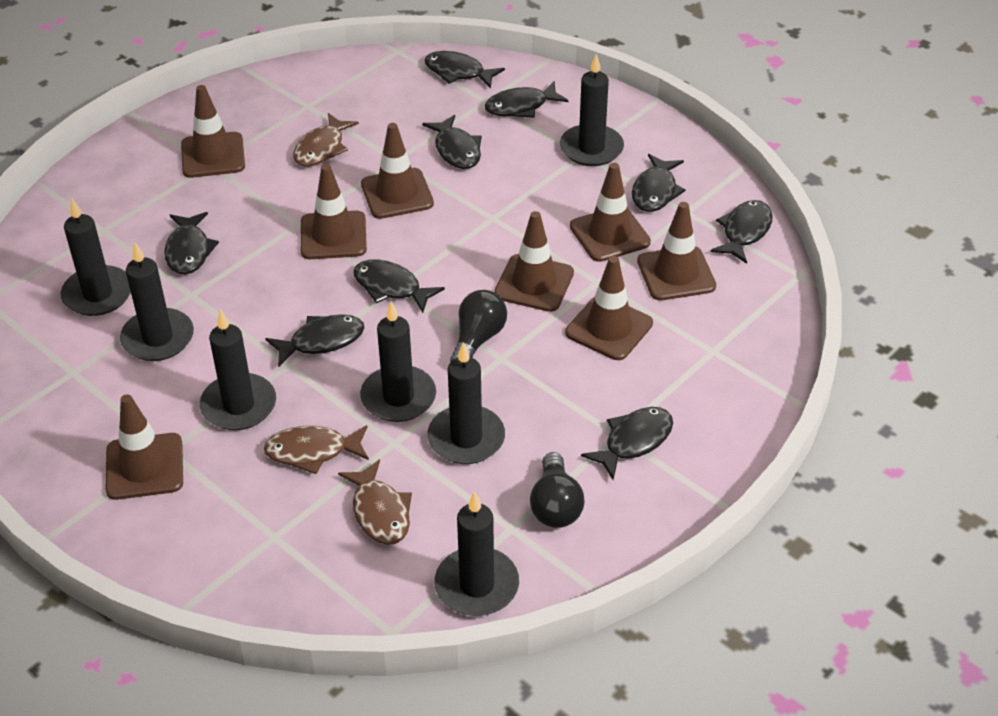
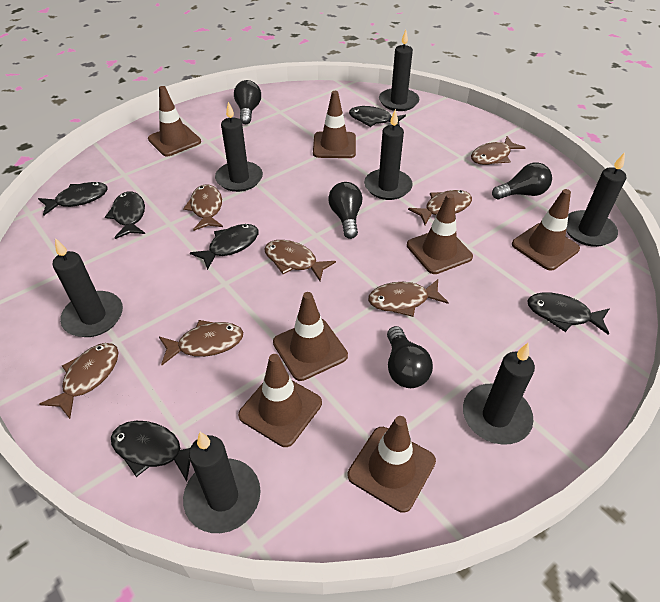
black fish: [164,212,219,275] [265,314,364,368] [353,260,445,313] [422,115,482,169] [424,51,505,89] [485,81,568,118] [581,407,673,480] [632,154,686,212] [710,200,773,264] = 9 -> [38,182,107,216] [105,192,145,239] [111,421,190,481] [190,224,259,270] [349,106,406,127] [527,292,610,335] = 6
black light bulb: [450,290,507,362] [530,452,585,528] = 2 -> [234,80,261,124] [328,182,362,239] [387,326,433,388] [492,162,552,200] = 4
brown fish: [264,425,369,474] [293,113,359,167] [338,459,412,545] = 3 -> [40,343,119,419] [159,320,243,365] [183,184,223,231] [264,240,336,281] [368,279,449,317] [408,190,472,225] [471,136,526,165] = 7
brown traffic cone: [106,394,183,500] [181,85,245,178] [301,164,367,259] [361,123,434,219] [494,211,574,312] [565,256,653,360] [570,163,651,262] [637,202,716,300] = 8 -> [148,86,201,156] [238,354,322,447] [273,292,348,381] [313,91,356,158] [348,416,436,513] [407,193,473,274] [512,189,580,271] = 7

